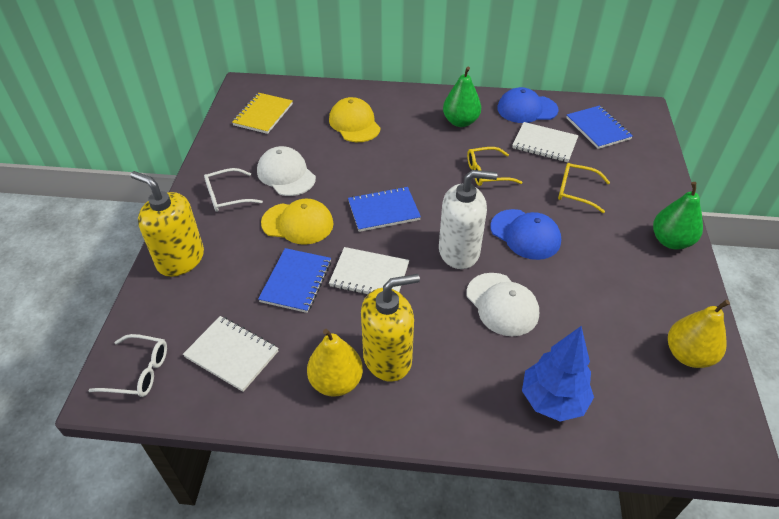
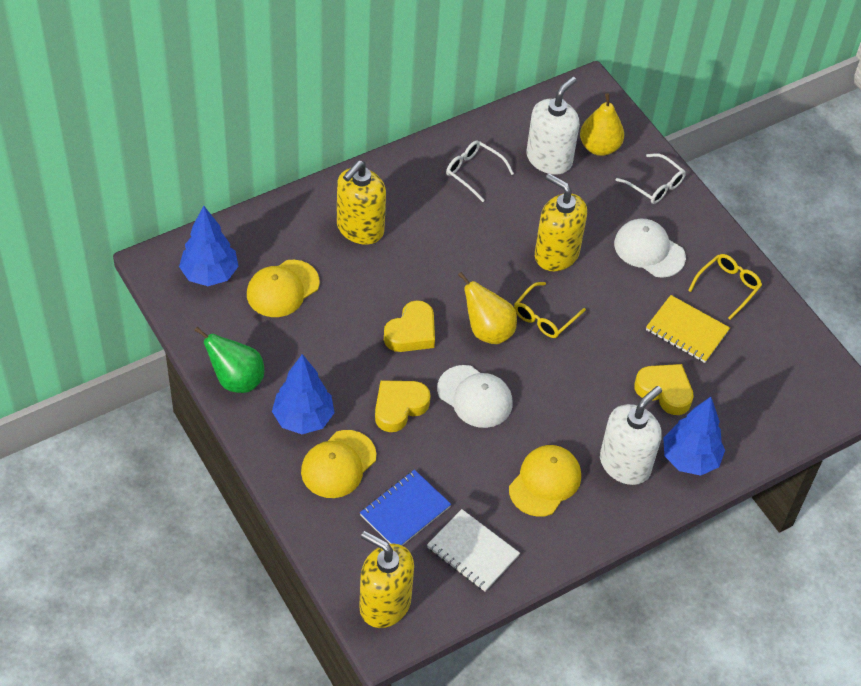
blue cap: [490,209,561,260] [497,87,559,123] = 2 -> none = 0
blue notebook: [258,248,331,313] [348,186,421,232] [566,105,633,149] = 3 -> [360,470,451,546] = 1
blue tree: [522,326,594,421] = 1 -> [179,206,239,286] [272,354,334,434] [663,397,725,476] = 3
green pear: [443,66,481,127] [653,182,703,250] = 2 -> [194,327,264,393] = 1
white notebook: [183,316,279,392] [329,247,409,294] [512,122,579,162] = 3 -> [427,509,520,592] = 1
white soap dispenser: [439,170,497,269] = 1 -> [526,77,580,174] [600,386,662,485] = 2
yellow cap: [261,199,334,245] [329,97,381,142] = 2 -> [247,260,320,317] [301,430,376,498] [509,445,581,517] = 3
yellow heart: none = 0 -> [375,380,430,432] [384,300,435,352] [634,364,694,415] = 3
yellow soap dispenser: [131,171,204,277] [361,274,420,382] = 2 -> [337,160,386,245] [359,531,414,628] [535,173,587,271] = 3

